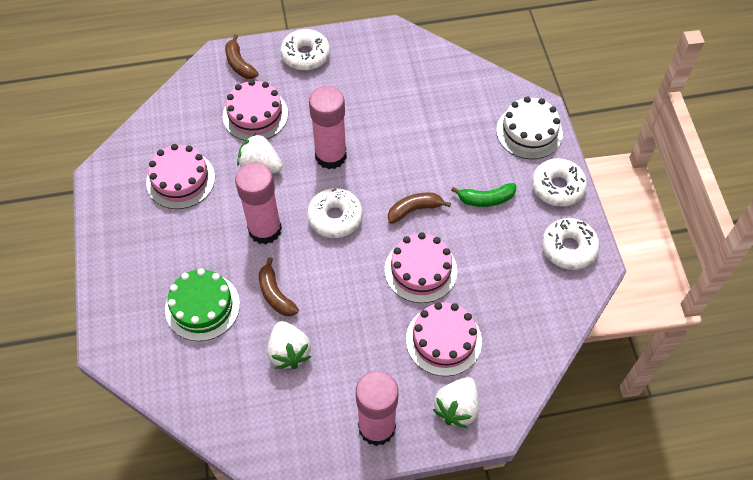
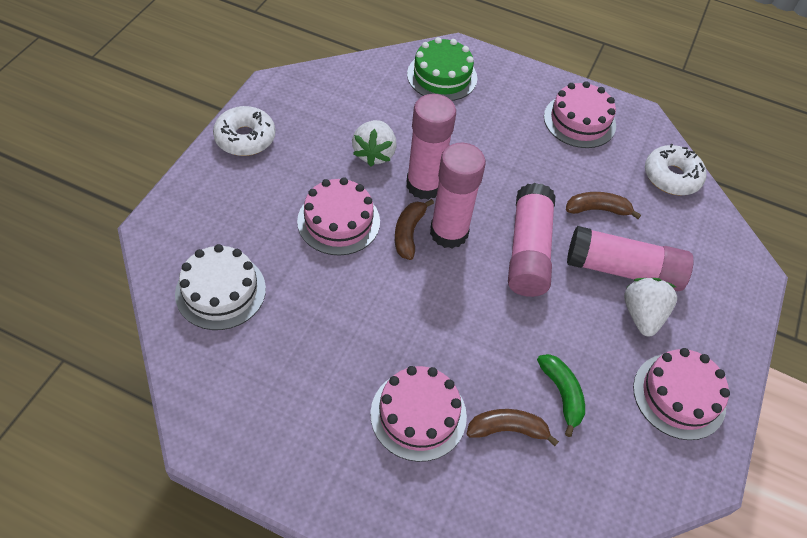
pink glue stick: [235,162,282,244] [309,86,347,169] [356,371,399,446] = 3 -> [406,94,456,200] [430,143,486,248] [508,183,556,297] [567,226,693,291] = 4
white donut: [280,29,330,71] [307,188,363,238] [532,158,587,207] [542,218,600,270] = 4 -> [213,106,275,156] [645,144,707,196] = 2
white strawberry: [237,133,283,173] [267,321,311,369] [433,377,479,428] = 3 -> [352,120,397,167] [624,278,677,336] = 2

